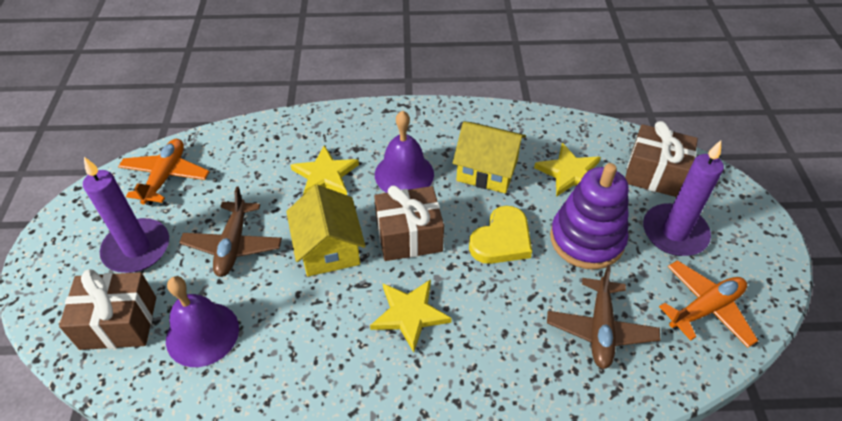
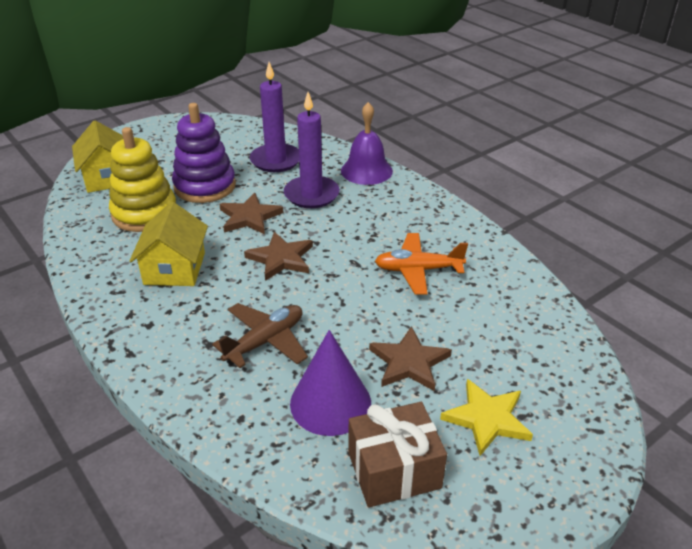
brown gift: [59,269,156,350] [374,185,444,261] [625,121,698,197] = 3 -> [349,402,447,507] = 1
brown plane: [179,186,282,277] [547,265,661,369] = 2 -> [212,303,308,368] = 1
brown star: none = 0 -> [219,193,283,234] [244,232,313,281] [369,326,452,391] = 3
orange plane: [118,139,210,205] [659,260,758,348] = 2 -> [375,233,468,295] = 1
purple bell: [166,276,239,367] [375,110,434,193] = 2 -> [341,102,393,185] = 1
purple cone: none = 0 -> [290,330,371,436] = 1
yellow heart: [469,206,532,264] = 1 -> none = 0
yellow stacking toy: none = 0 -> [109,127,176,232] = 1
yellow star: [290,145,359,195] [370,279,452,352] [534,143,601,197] = 3 -> [440,379,533,456] = 1

